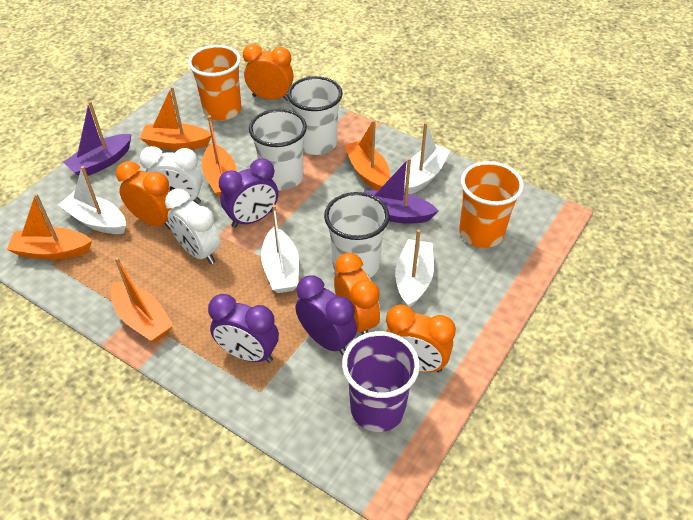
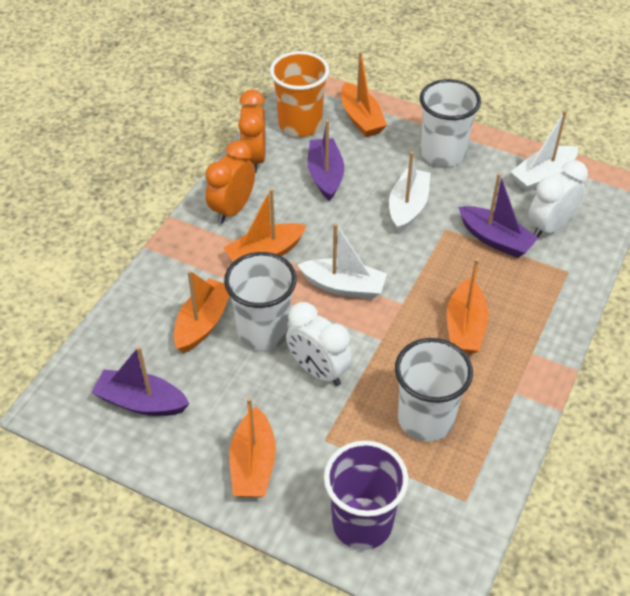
orange clock: [116,161,171,229] [243,44,294,101] [334,253,380,335] [386,305,456,373] = 4 -> [205,140,255,224] [238,90,266,173] = 2
orange cup: [188,45,241,121] [459,161,524,248] = 2 -> [270,51,329,137] = 1
purple boat: [63,101,132,176] [364,158,439,224] = 2 -> [92,346,190,416] [308,120,344,201] [458,173,538,258] = 3
purple clock: [208,294,279,363] [219,159,278,228] [295,276,357,355] = 3 -> none = 0
white boat: [58,166,126,234] [261,205,299,293] [395,229,434,307] [404,122,450,194] = 4 -> [298,223,387,299] [389,151,431,233] [511,110,578,192] = 3

